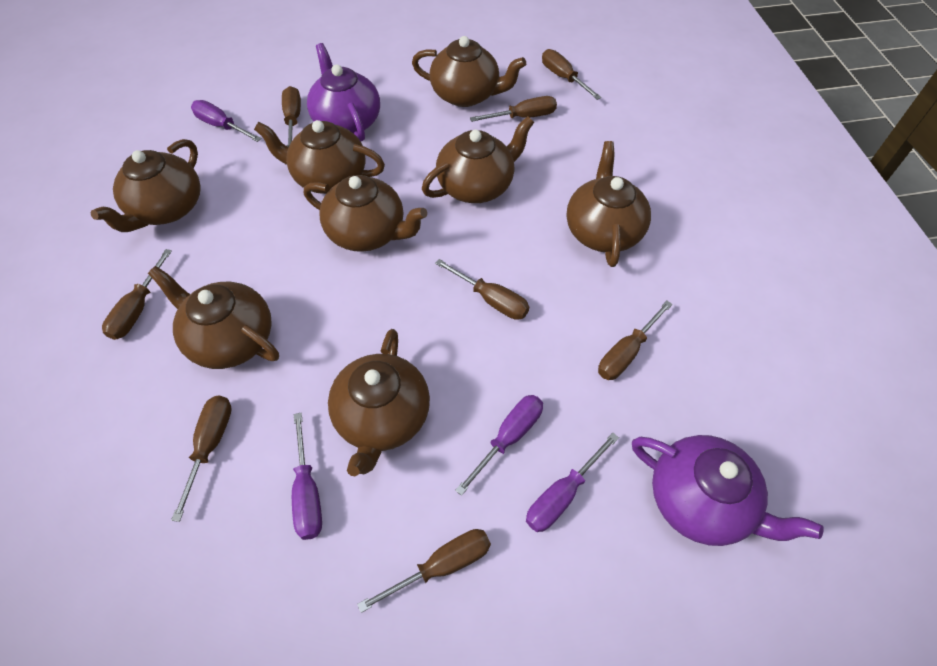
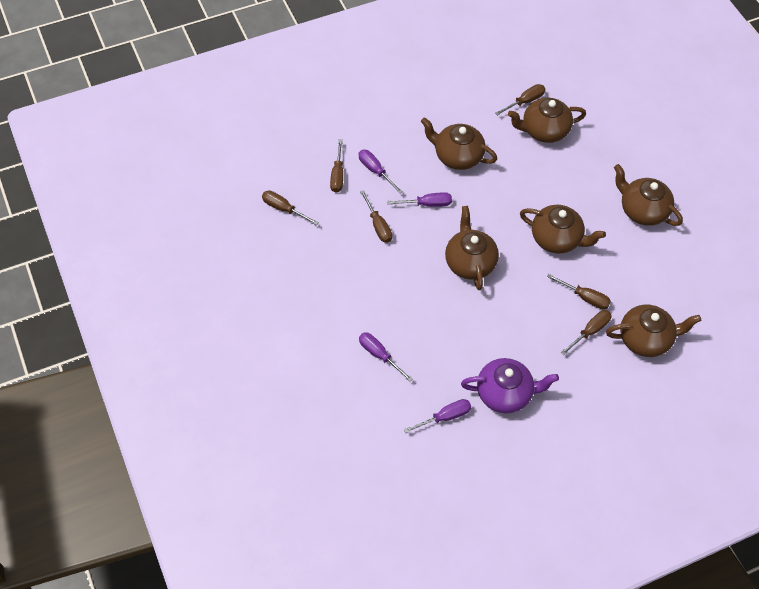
brown screwdriver: [102,249,172,340] [171,395,232,522] [282,86,301,147] [357,529,491,613] [435,259,529,320] [470,96,557,122] [542,49,601,100] [598,301,673,380] = 8 -> [262,190,319,226] [330,139,343,192] [360,190,392,243] [495,84,545,116] [547,274,611,309] [560,310,612,355] = 6
brown teapot: [91,139,201,232] [148,266,279,369] [254,120,385,194] [304,175,427,252] [328,329,430,476] [412,36,526,107] [422,116,534,203] [567,141,651,267] = 8 -> [421,117,497,170] [445,206,499,290] [508,98,586,143] [520,205,606,254] [606,304,701,357] [614,164,683,226] = 6
purple teapot: [307,43,380,141] [632,435,824,546] = 2 -> [461,358,559,413] = 1

